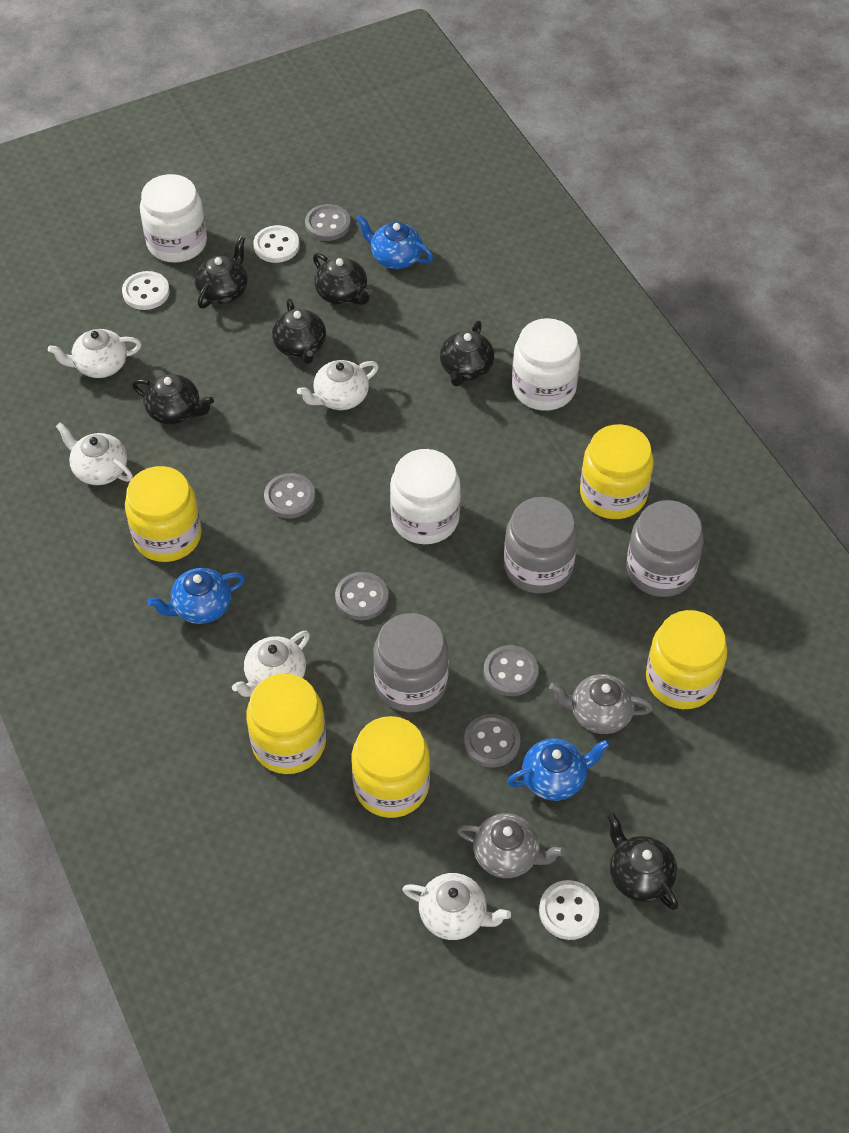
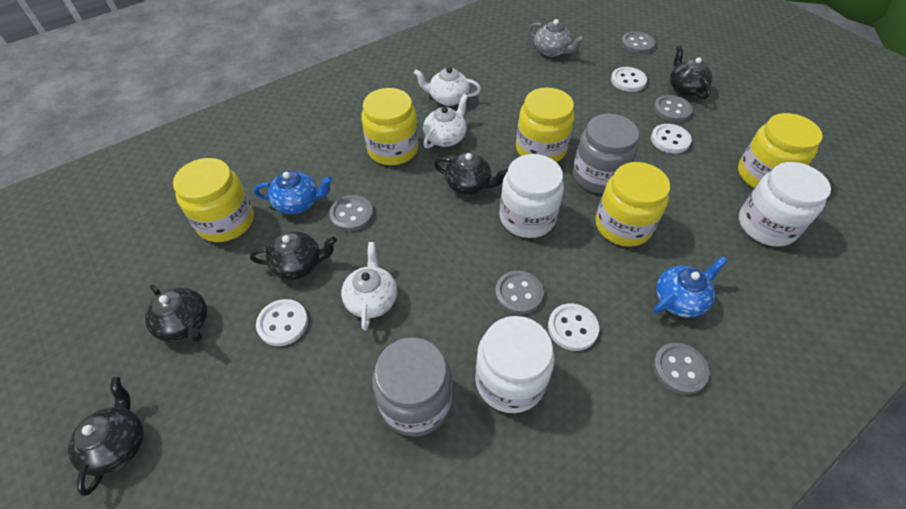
black teapot: [132,374,214,425] [195,236,248,308] [272,299,326,364] [313,253,373,305] [440,321,494,387] [607,813,678,910] = 6 -> [68,377,144,496] [145,285,207,342] [250,232,337,280] [434,153,508,195] [670,45,712,99] = 5
blue teapot: [147,568,245,624] [356,215,433,269] [507,739,610,801] = 3 -> [254,171,333,214] [654,257,728,318] = 2
grey jar: [373,613,449,712] [504,497,578,593] [626,500,704,597] = 3 -> [372,338,452,437] [573,114,639,194] = 2
grey teapot: [457,813,565,878] [549,674,653,734] = 2 -> [529,19,585,57] = 1
white button: [122,271,170,310] [253,225,300,263] [539,880,600,940] = 3 -> [256,299,308,346] [548,303,599,351] [611,67,647,92] [651,124,692,153] = 4
white teapot: [48,329,141,378] [56,422,133,485] [232,631,310,697] [297,360,379,410] [402,873,511,940] = 5 -> [341,242,397,331] [414,67,481,106] [423,94,468,148] = 3

